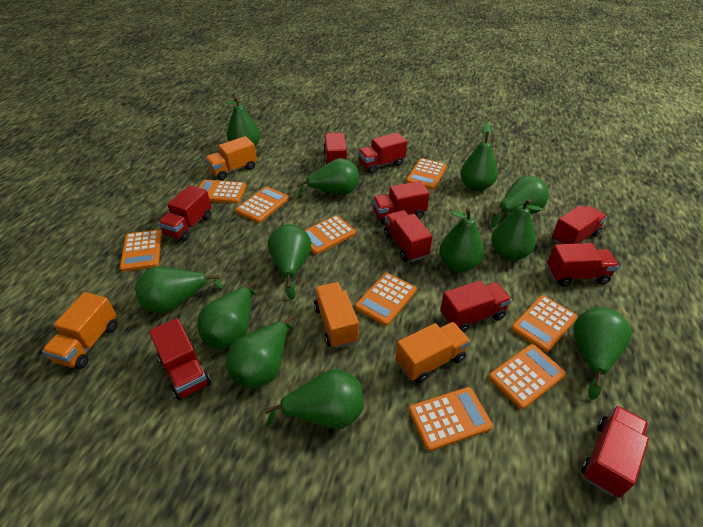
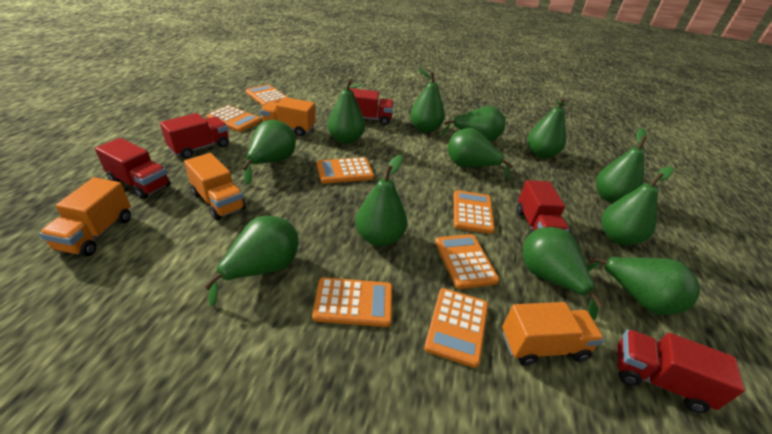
orange calculator: [120,230,162,272] [199,180,247,203] [235,186,289,223] [304,215,356,255] [355,273,417,326] [406,158,447,190] [409,387,493,451] [489,344,566,409] [511,295,577,352] = 9 -> [206,105,261,132] [246,84,287,106] [312,277,392,327] [317,157,374,184] [424,288,488,368] [435,234,499,289] [454,190,495,234] = 7
red truck: [149,318,211,400] [158,185,212,241] [323,132,347,165] [358,132,407,174] [372,181,430,225] [384,210,433,262] [440,281,512,332] [547,243,619,286] [552,205,607,244] [581,405,649,498] = 10 -> [95,138,171,199] [160,113,229,159] [349,88,394,125] [516,180,569,234] [617,329,745,413] = 5

